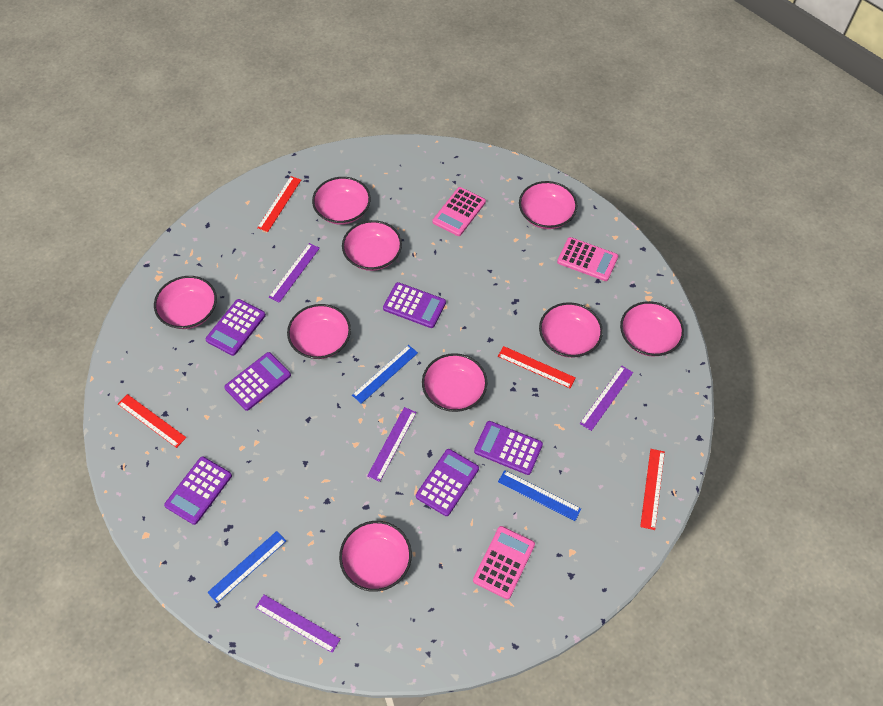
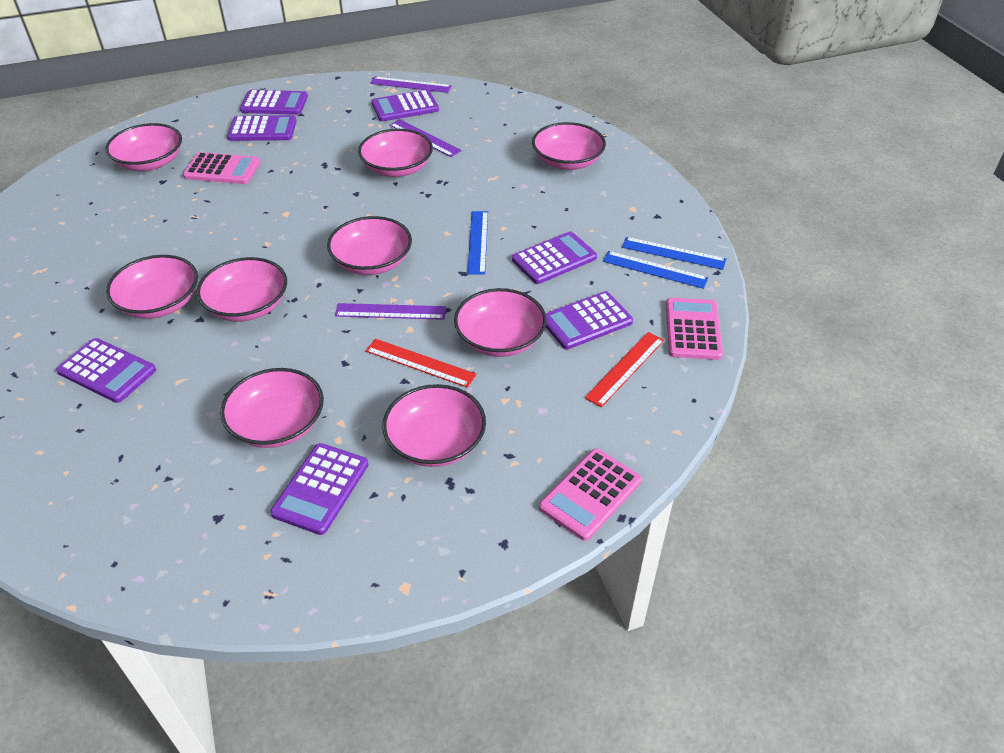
purple calculator: [164,457,232,525] [205,299,266,356] [224,352,291,411] [383,282,446,328] [416,449,479,516] [474,421,543,475] = 6 -> [56,338,156,403] [227,115,297,141] [240,90,308,115] [270,443,368,535] [372,90,439,121] [512,232,597,284] [545,291,633,349] = 7
purple ruler: [255,595,340,653] [269,243,320,303] [367,407,417,482] [580,366,633,431] = 4 -> [335,303,446,320] [370,77,452,93] [390,119,462,157] = 3
red ruler: [118,394,186,448] [257,176,301,232] [498,346,576,388] [640,449,665,530] = 4 -> [366,339,476,388] [585,332,664,407] = 2

